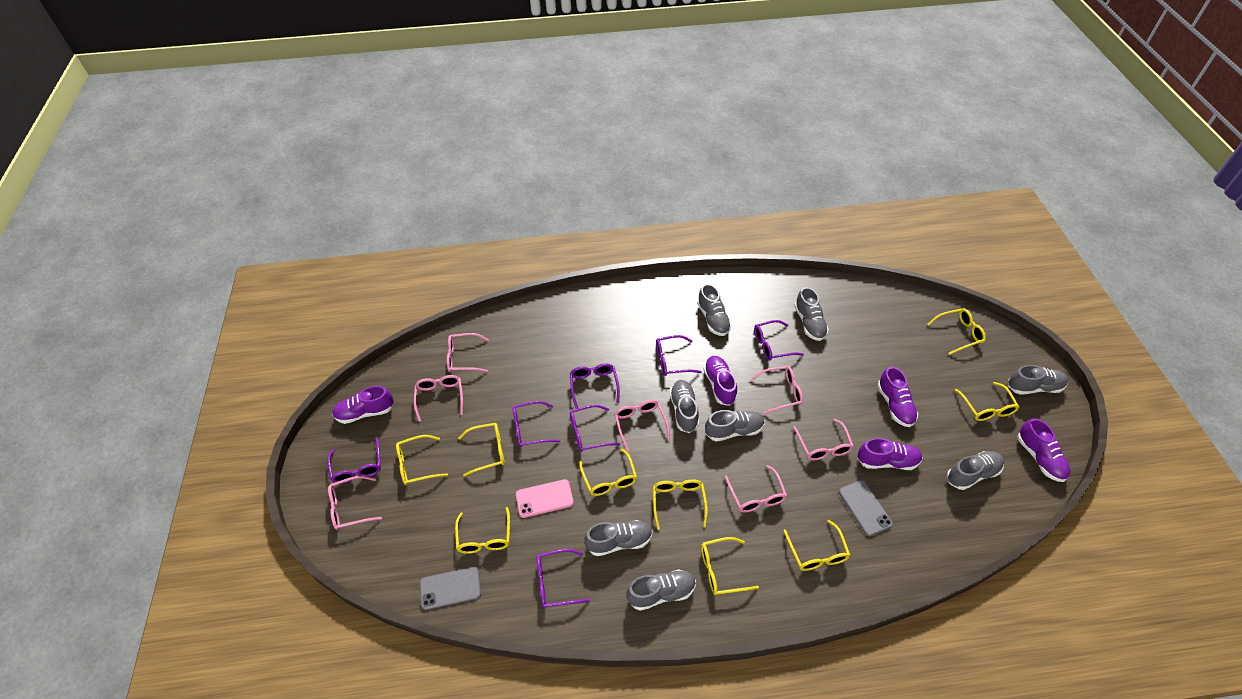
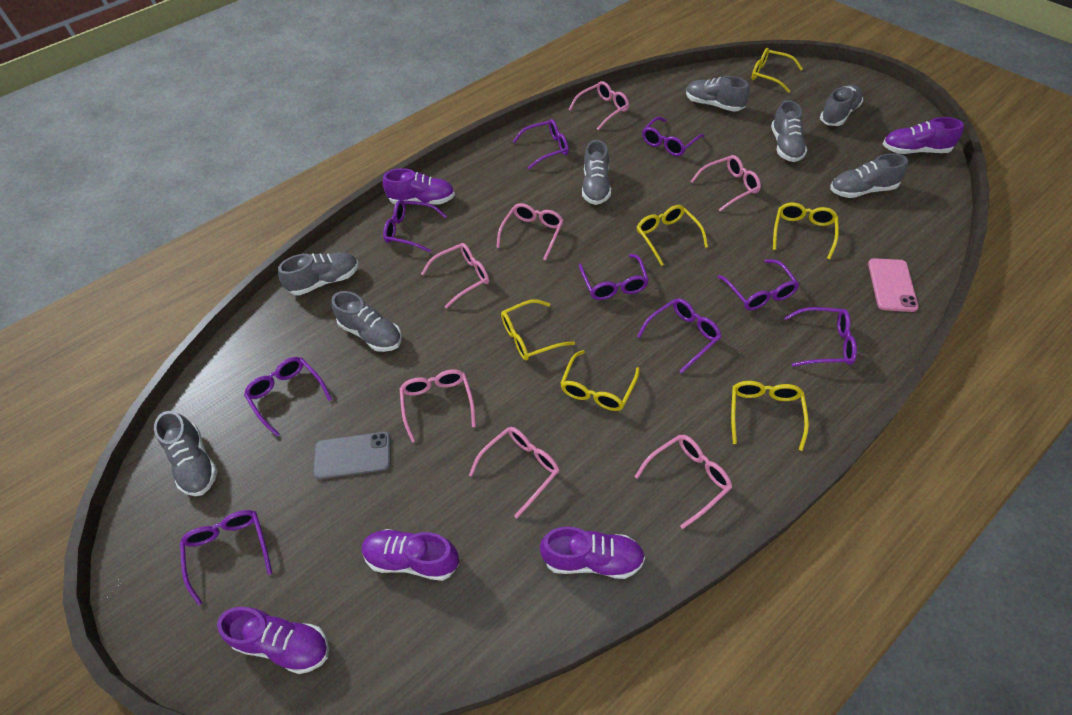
grey phone: [420,567,481,610] [839,480,893,537] = 2 -> [313,432,391,479] = 1
purple glasses: [328,438,381,484] [512,401,560,447] [537,549,591,608] [570,364,620,409] [570,405,620,452] [656,335,702,376] [754,320,804,361] = 7 -> [180,510,272,605] [244,357,332,436] [383,200,447,253] [512,119,569,170] [579,254,649,300] [637,298,722,374] [642,117,705,156] [718,259,799,310] [784,307,857,367] = 9
yellow glasses: [396,435,448,485] [455,507,510,554] [458,423,505,476] [579,449,637,496] [653,479,708,530] [701,537,759,595] [783,520,850,571] [927,309,986,355] [955,382,1019,421] = 9 -> [501,299,575,361] [560,350,640,411] [637,205,708,266] [731,381,809,451] [751,48,803,93] [773,202,839,259] = 6

